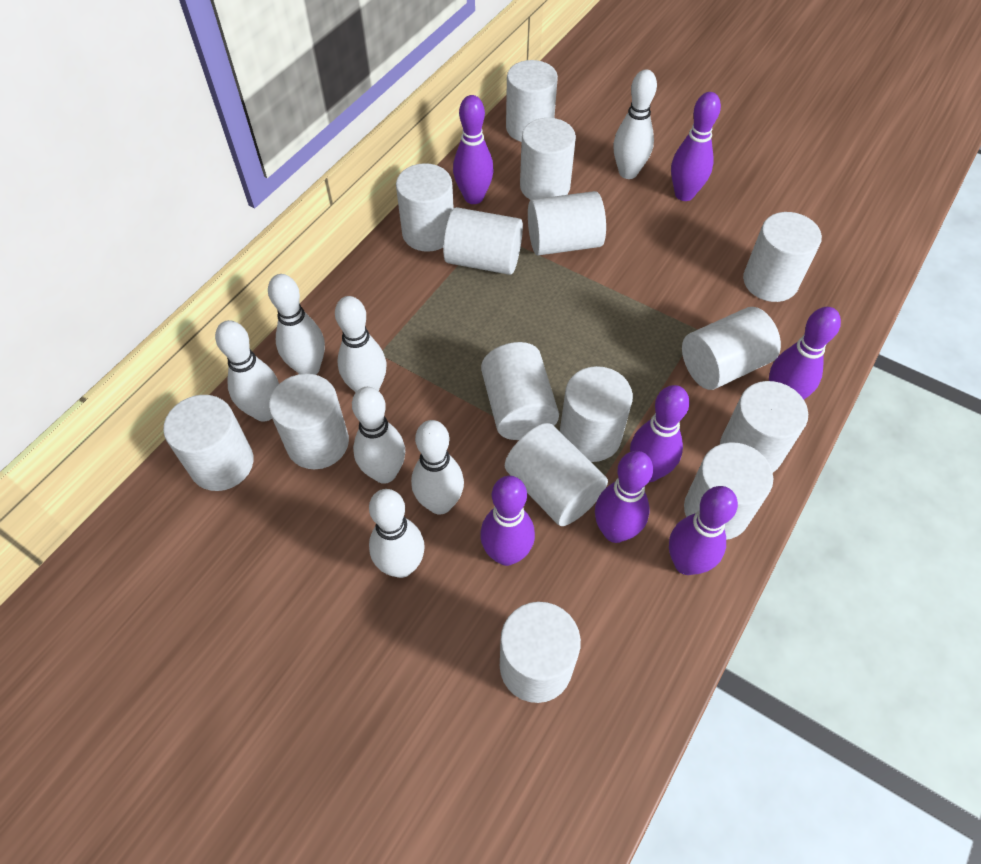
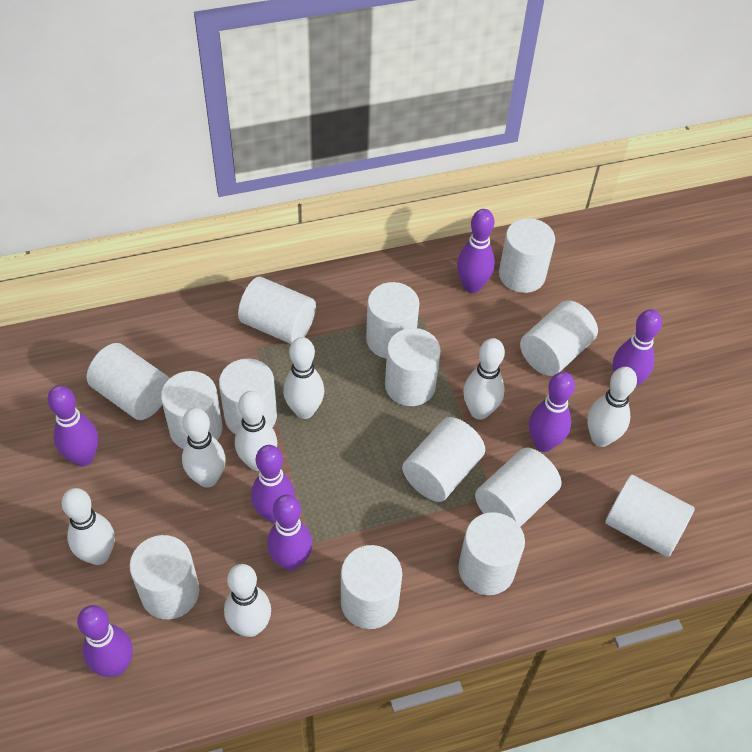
white cylinder: [163,395,254,491] [269,374,349,469] [396,163,454,252] [443,207,523,275] [481,342,559,440] [500,602,581,703] [505,423,608,526] [506,60,558,142] [520,118,576,200] [528,191,606,256] [560,366,633,462] [682,307,781,390] [684,442,773,540] [720,381,808,472] [743,212,822,302] = 15 -> [87,343,169,420] [130,535,199,619] [161,371,222,449] [219,359,277,434] [238,277,316,344] [341,545,402,629] [366,282,419,359] [385,328,441,406] [402,417,485,502] [458,512,525,595] [475,448,561,527] [499,218,555,293] [520,300,598,376] [605,475,695,557] = 14

